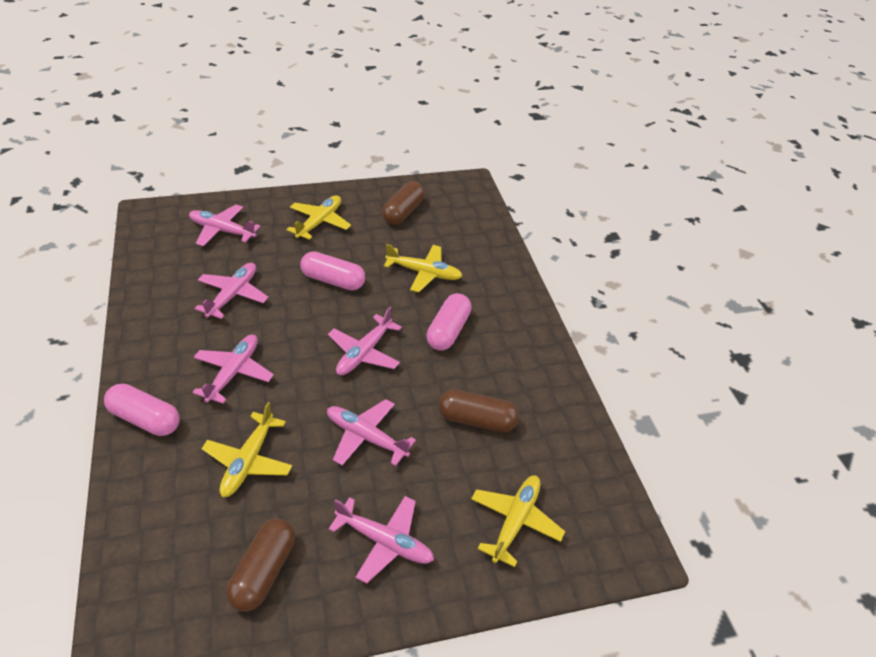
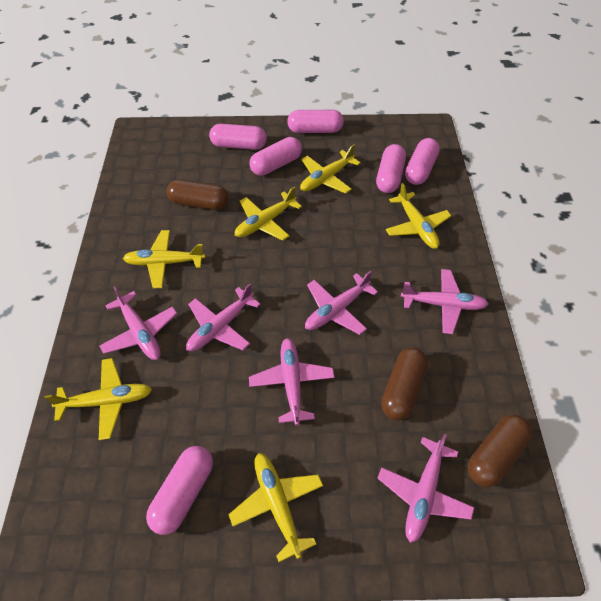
pink capsule: [104,384,180,436] [300,251,365,291] [426,293,472,350] = 3 -> [146,446,213,535] [209,124,267,150] [249,137,302,176] [287,110,344,133] [376,144,406,193] [405,138,440,185] = 6
yellow plane: [202,402,292,497] [286,195,351,240] [384,244,462,292] [471,475,565,567] = 4 -> [45,358,152,440] [123,230,205,288] [228,453,323,562] [235,187,302,241] [300,144,361,194] [386,183,451,249] = 6

